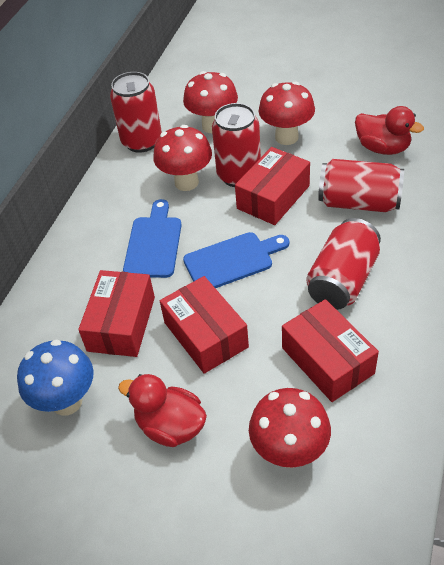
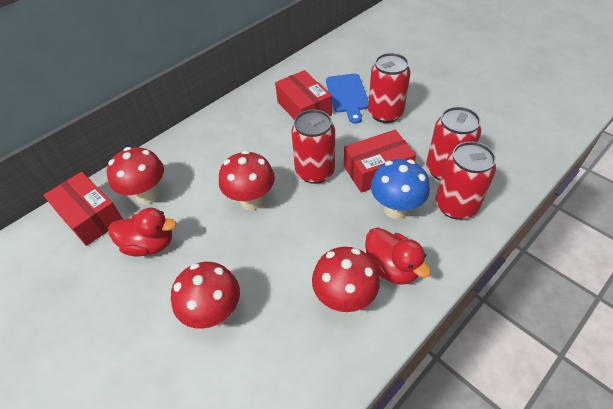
blue cutting board: [123,199,181,278] [183,232,289,288] = 2 -> [326,73,369,124] = 1
red box: [78,270,155,357] [160,276,249,374] [235,147,310,225] [282,299,379,402] = 4 -> [43,172,123,246] [275,70,332,120] [344,130,416,193] = 3

